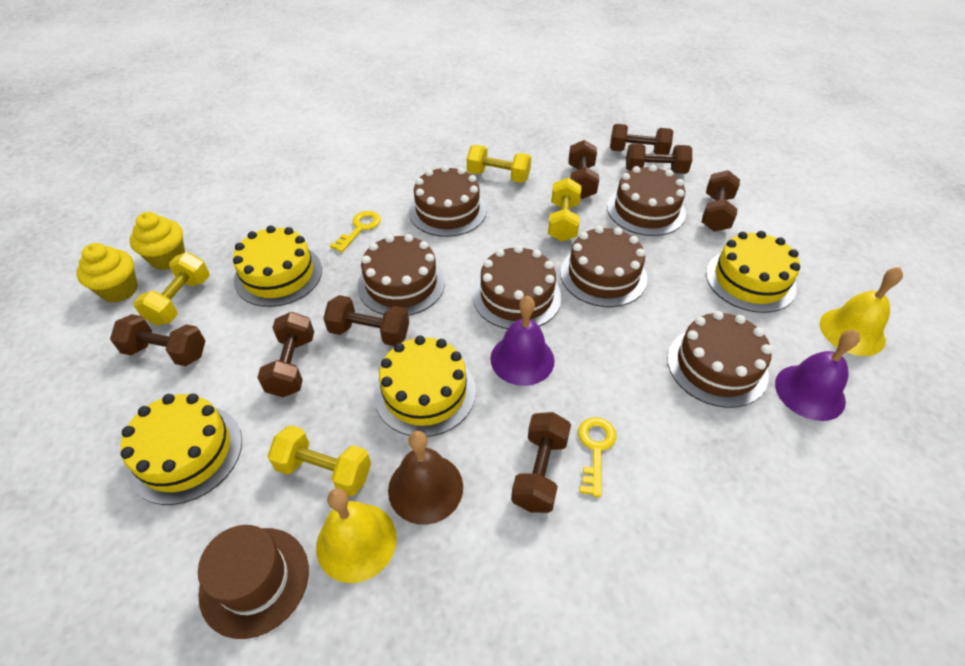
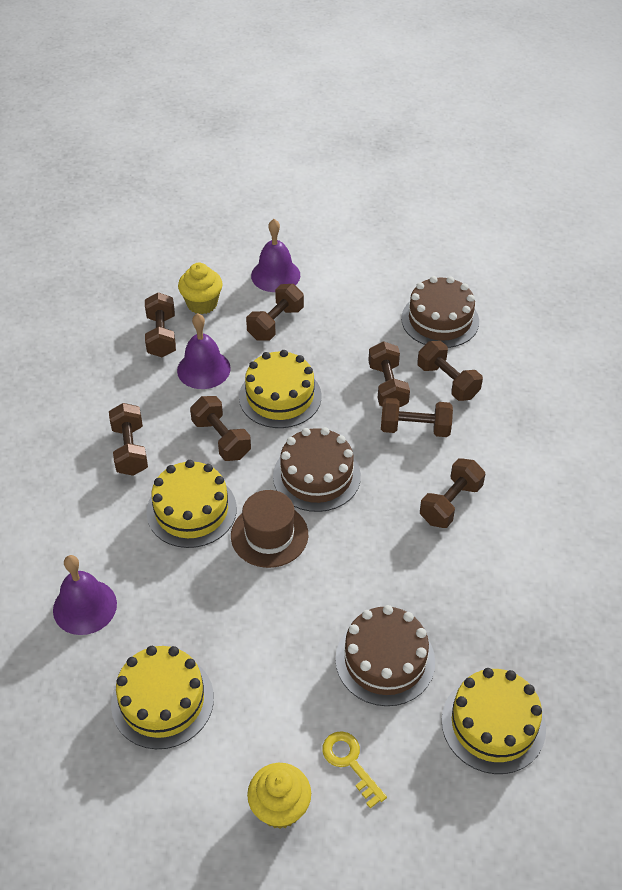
brown bell: [388,431,463,525] = 1 -> none = 0
brown cake: [357,234,445,316] [409,165,487,237] [473,245,562,329] [560,226,647,307] [607,165,686,236] [667,311,772,408] = 6 -> [273,427,361,512] [335,605,435,706] [401,276,479,348] = 3
purple bell: [490,296,555,386] [775,330,860,421] = 2 -> [53,555,117,635] [177,313,231,389] [251,219,300,292] = 3
yellow bell: [316,488,397,583] [820,267,903,356] = 2 -> none = 0
yellow dumbbell: [133,252,210,326] [267,425,371,496] [467,145,531,183] [548,178,582,242] = 4 -> none = 0
yellow key: [330,211,381,252] [578,417,616,497] = 2 -> [322,731,387,809] = 1

